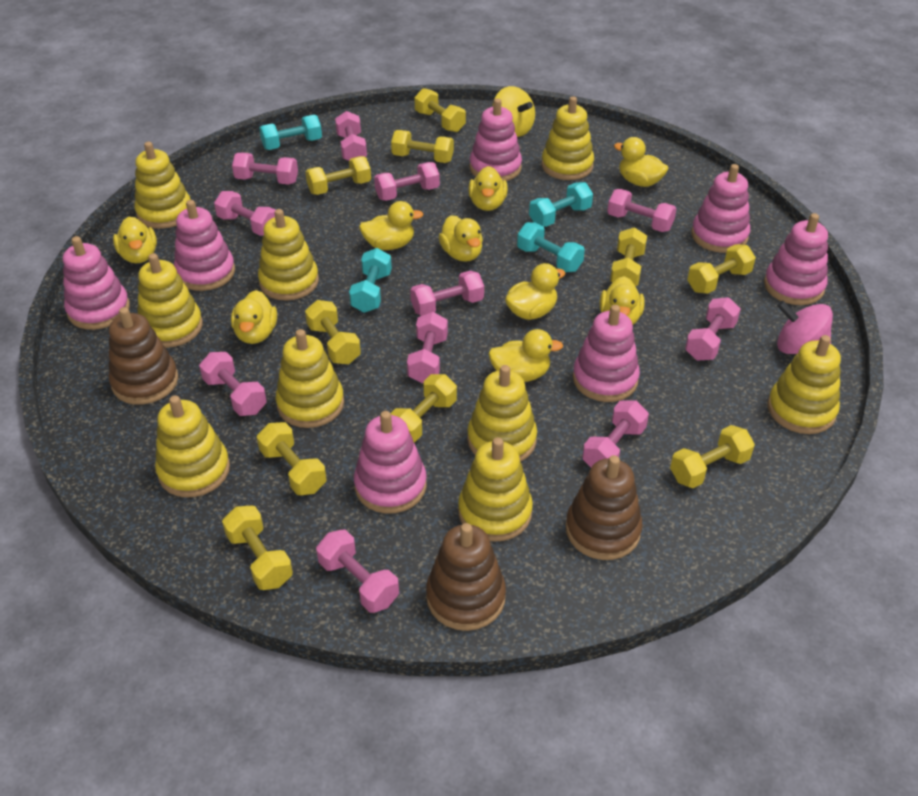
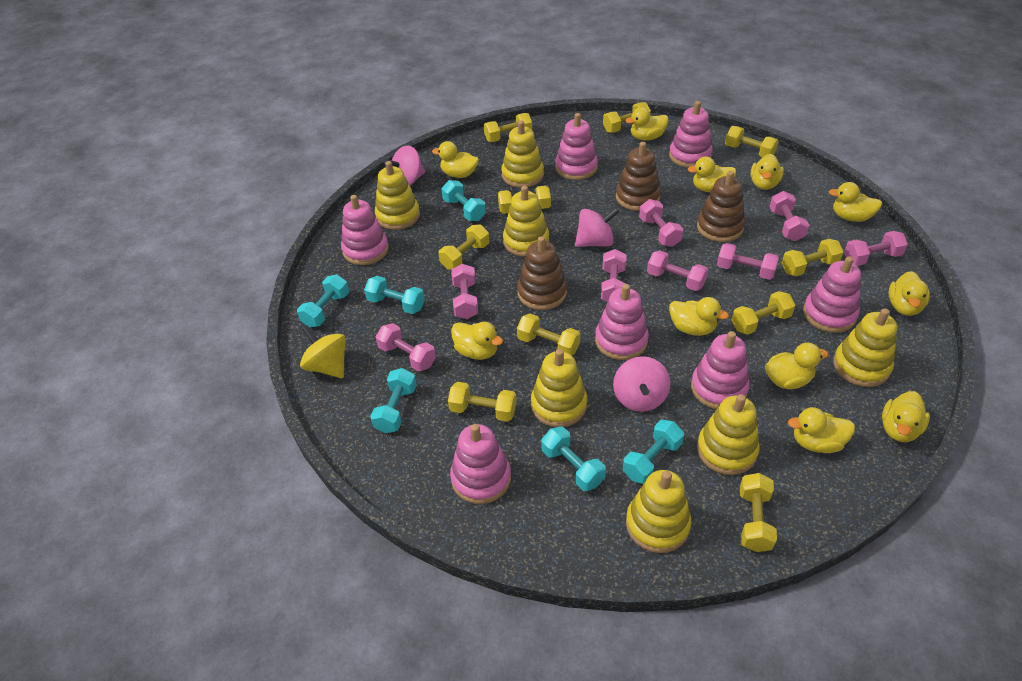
pink dumbbell: [199,352,267,416] [214,191,275,236] [232,152,298,185] [316,530,399,613] [335,111,367,161] [374,162,440,201] [407,312,448,383] [410,270,484,316] [582,401,649,467] [607,189,676,232] [685,297,741,361] = 11 -> [375,323,436,372] [451,264,478,319] [601,249,626,302] [639,199,683,247] [647,250,708,291] [717,243,779,280] [770,191,809,241] [844,231,908,266] = 8
pink spinning top: [777,301,833,354] = 1 -> [384,146,425,186] [575,207,619,247] [613,356,670,412] = 3
turquoise dumbbell: [259,115,322,150] [349,248,392,313] [517,222,585,272] [529,182,593,227] = 4 -> [297,274,349,327] [364,276,425,314] [370,368,417,434] [441,180,486,221] [541,427,606,491] [623,420,684,484] = 6
yellow duck: [113,217,157,263] [231,290,277,344] [359,201,423,250] [438,215,483,262] [468,166,508,211] [488,329,563,382] [505,263,565,320] [600,276,645,325] [614,137,668,187] = 9 -> [432,141,479,178] [451,322,503,360] [625,107,669,141] [669,297,729,336] [688,156,736,192] [751,154,784,190] [765,343,828,389] [788,407,855,453] [829,182,882,222] [882,391,930,442] [889,271,930,316] = 11
yellow stacking toy: [134,142,191,229] [137,253,203,348] [155,395,230,498] [258,209,319,301] [276,329,344,428] [458,437,533,542] [467,365,537,462] [541,96,594,180] [767,335,841,434] = 9 -> [375,161,420,230] [501,120,544,188] [503,186,549,257] [531,349,587,427] [626,470,692,553] [697,394,760,475] [833,308,897,387] = 7

